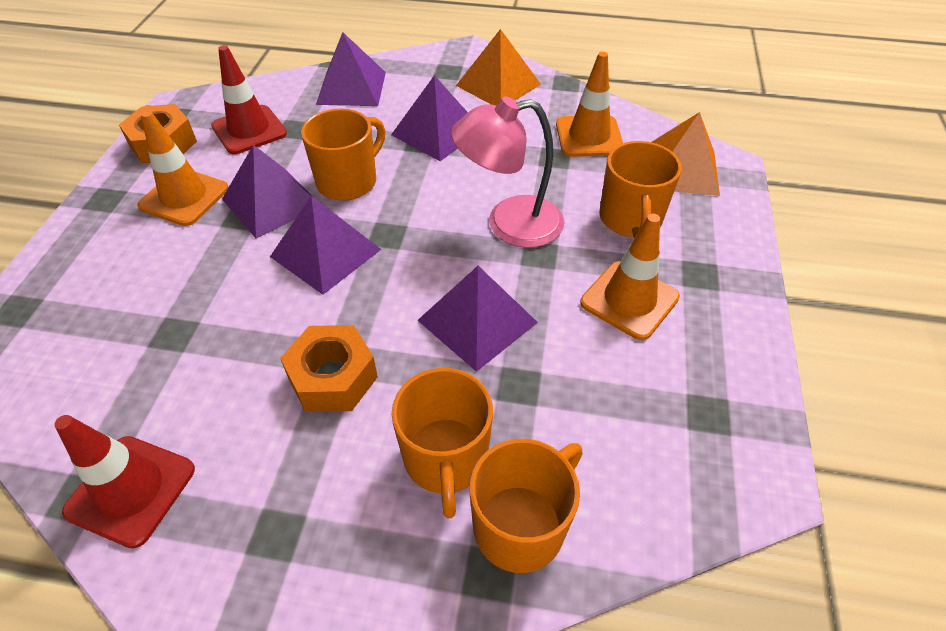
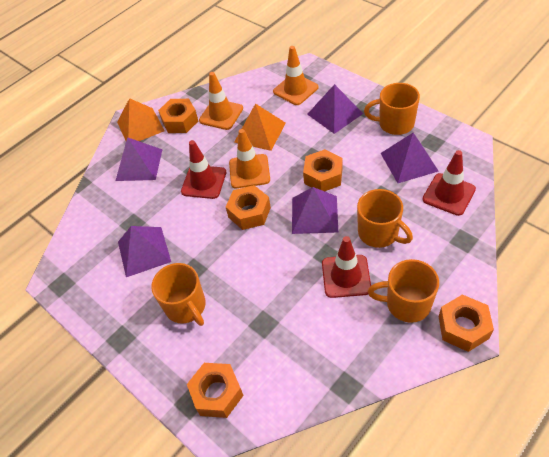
orange nut: [119,104,197,164] [280,325,378,412] = 2 -> [158,99,198,133] [187,363,244,418] [226,185,271,230] [303,149,343,191] [438,295,494,352] = 5
pink lamp: [451,97,564,248] = 1 -> none = 0
red traffic cone: [54,415,195,549] [211,45,287,154] = 2 -> [181,140,226,199] [322,236,371,298] [422,150,476,216] = 3

